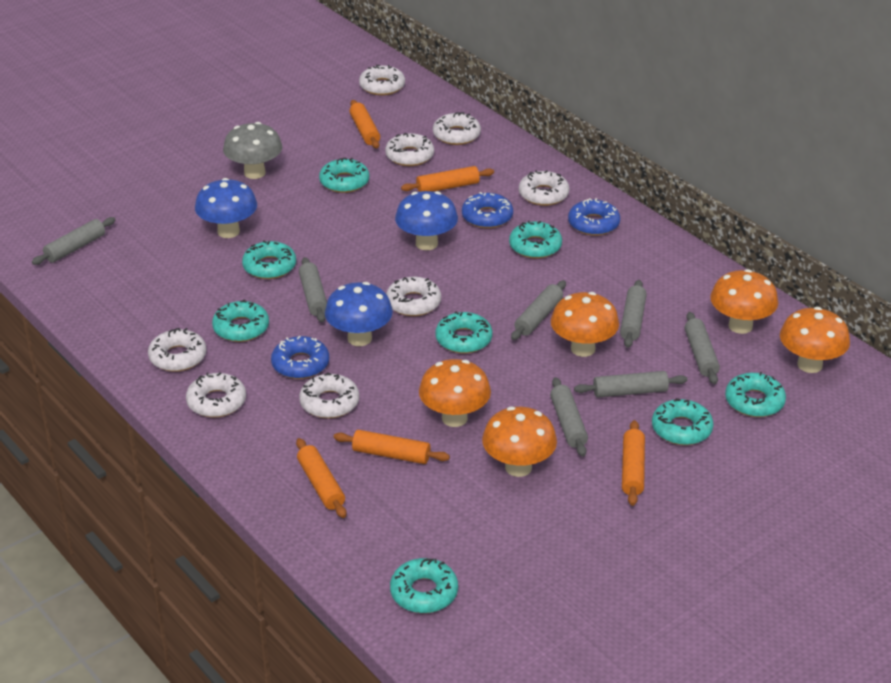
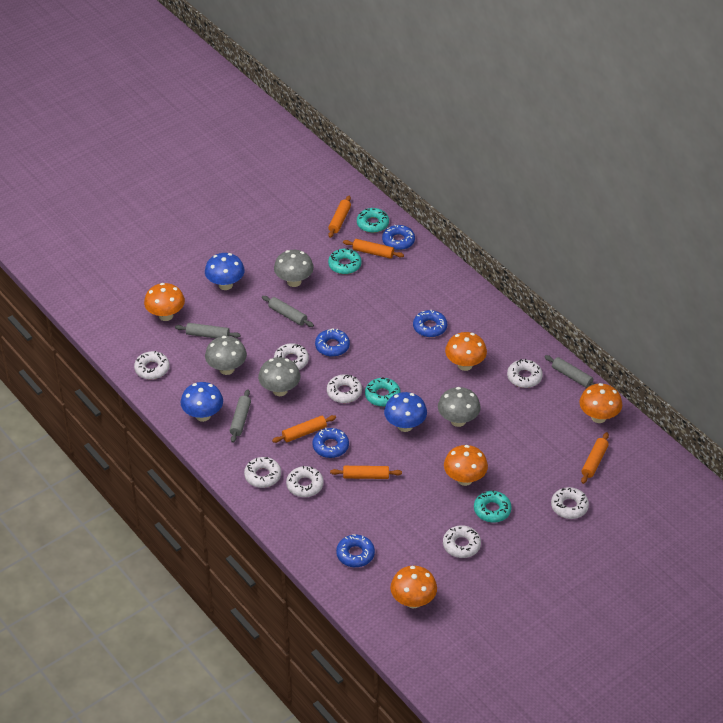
blue donut: [271,336,329,379] [462,192,513,228] [568,198,620,236] = 3 -> [313,428,349,458] [315,328,350,357] [336,534,375,567] [382,225,415,250] [413,310,447,337] = 5
grey mushroom: [223,122,282,179] = 1 -> [205,336,247,375] [258,357,300,396] [274,250,314,287] [438,387,481,427] = 4
grey rolling pin: [32,217,115,265] [299,257,327,322] [511,280,566,340] [550,377,588,457] [574,371,687,398] [620,280,647,348] [685,312,720,384] = 7 -> [175,323,241,338] [230,389,251,443] [262,296,314,327] [545,355,595,388] = 4
turquoise donut: [212,300,269,342] [242,240,296,279] [319,157,369,193] [390,558,458,613] [435,312,492,354] [509,220,562,259] [652,398,714,445] [725,372,786,417] = 8 -> [328,248,362,274] [357,208,389,233] [365,377,400,407] [474,491,512,523] = 4

